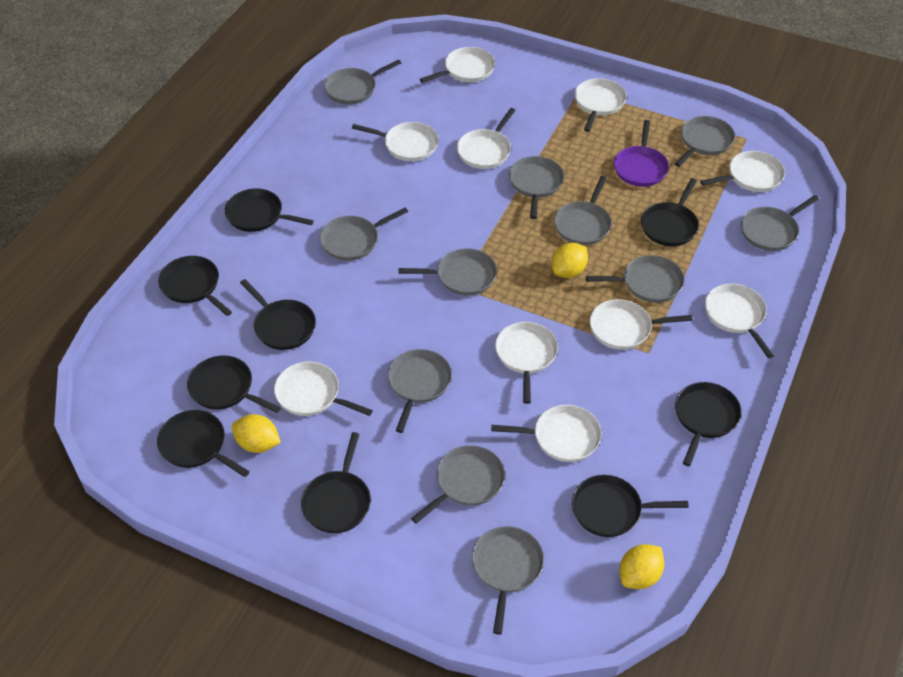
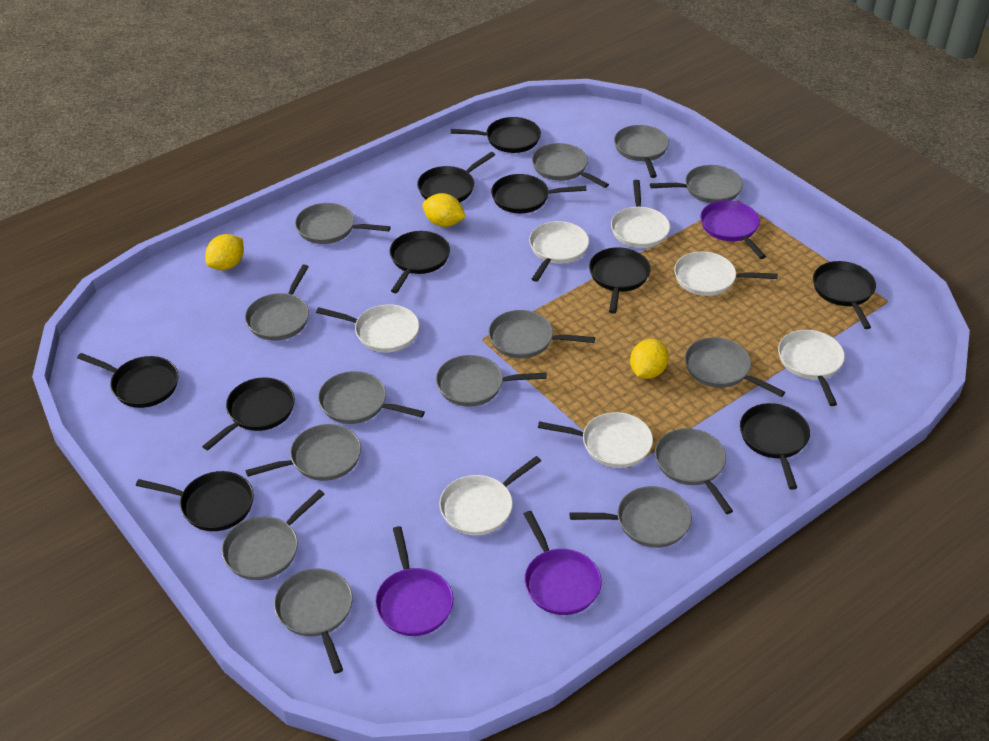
black pan: [157,410,250,477] [158,256,232,316] [187,355,281,413] [225,188,314,232] [240,279,316,350] [301,432,371,533] [572,475,689,537] [641,178,699,246] [675,382,741,466] = 9 -> [77,353,178,408] [136,471,254,531] [202,378,295,450] [390,231,450,293] [417,152,495,203] [451,117,541,153] [491,174,586,213] [589,247,651,314] [740,403,810,490] [813,261,876,329] = 10
grey pan: [320,207,408,261] [324,60,401,104] [388,349,452,433] [398,248,497,296] [411,445,505,524] [472,526,544,635] [509,156,564,219] [554,176,612,245] [586,255,685,303] [675,116,735,167] [741,195,819,251] = 11 -> [222,490,324,580] [245,265,309,341] [245,424,361,481] [274,568,353,674] [295,203,391,244] [318,371,425,424] [436,355,547,407] [489,310,595,358] [532,143,609,188] [570,486,692,548] [614,125,669,178] [650,165,743,203] [655,428,733,514] [685,337,785,397] = 14
purple pan: [614,120,669,187] = 1 -> [375,526,453,636] [524,511,602,615] [700,200,766,259] = 3
white pan: [274,362,373,416] [352,122,439,161] [420,47,495,83] [457,108,516,169] [491,405,602,462] [495,322,558,404] [575,78,627,132] [590,299,693,350] [700,151,785,192] [705,284,774,358] = 10 -> [316,304,419,352] [439,456,541,536] [529,221,589,282] [538,412,653,468] [611,180,670,248] [674,251,778,296] [778,330,845,406] = 7

